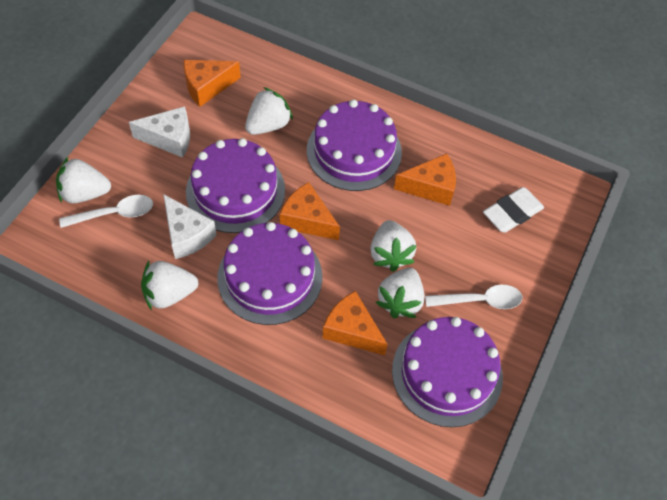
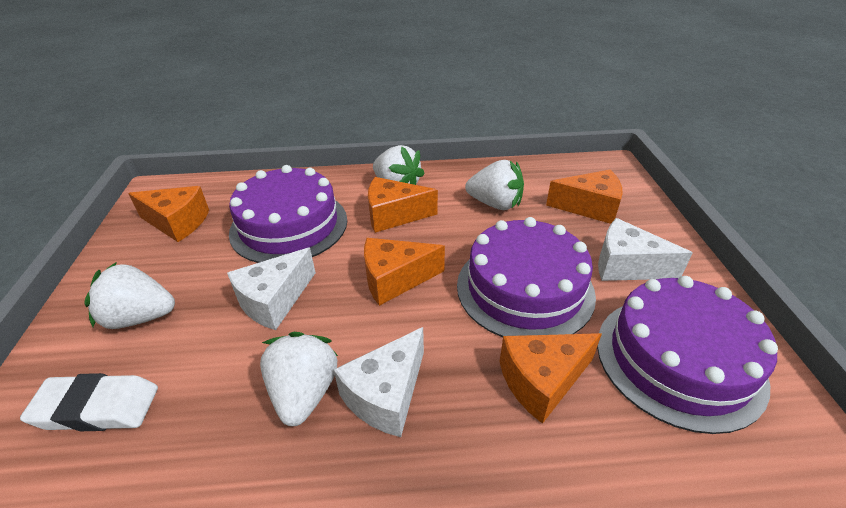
orange cheese: [184,60,241,107] [280,182,340,240] [322,291,388,355] [394,153,456,206] = 4 -> [128,186,209,242] [364,238,445,306] [368,177,438,233] [500,333,602,424] [546,170,623,224] = 5
purple cake: [186,138,285,233] [217,222,323,325] [307,99,402,191] [392,317,503,427] = 4 -> [229,165,347,263] [457,217,596,337] [597,276,778,434] = 3
white cheese: [129,106,190,158] [163,194,216,259] = 2 -> [227,248,316,330] [334,327,424,437] [598,218,693,281] = 3
white spoon: [59,195,153,228] [425,285,522,309] = 2 -> none = 0
white strawberry: [56,157,111,203] [141,261,198,310] [245,87,293,135] [370,220,417,272] [376,268,425,318] = 5 -> [84,262,175,329] [260,332,338,426] [373,145,425,185] [465,160,524,210] = 4

